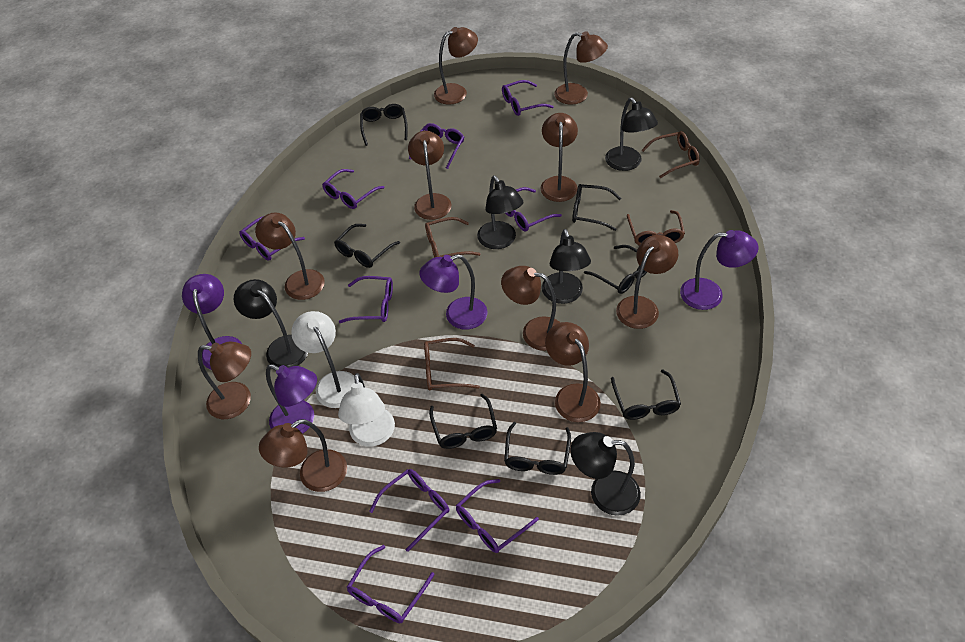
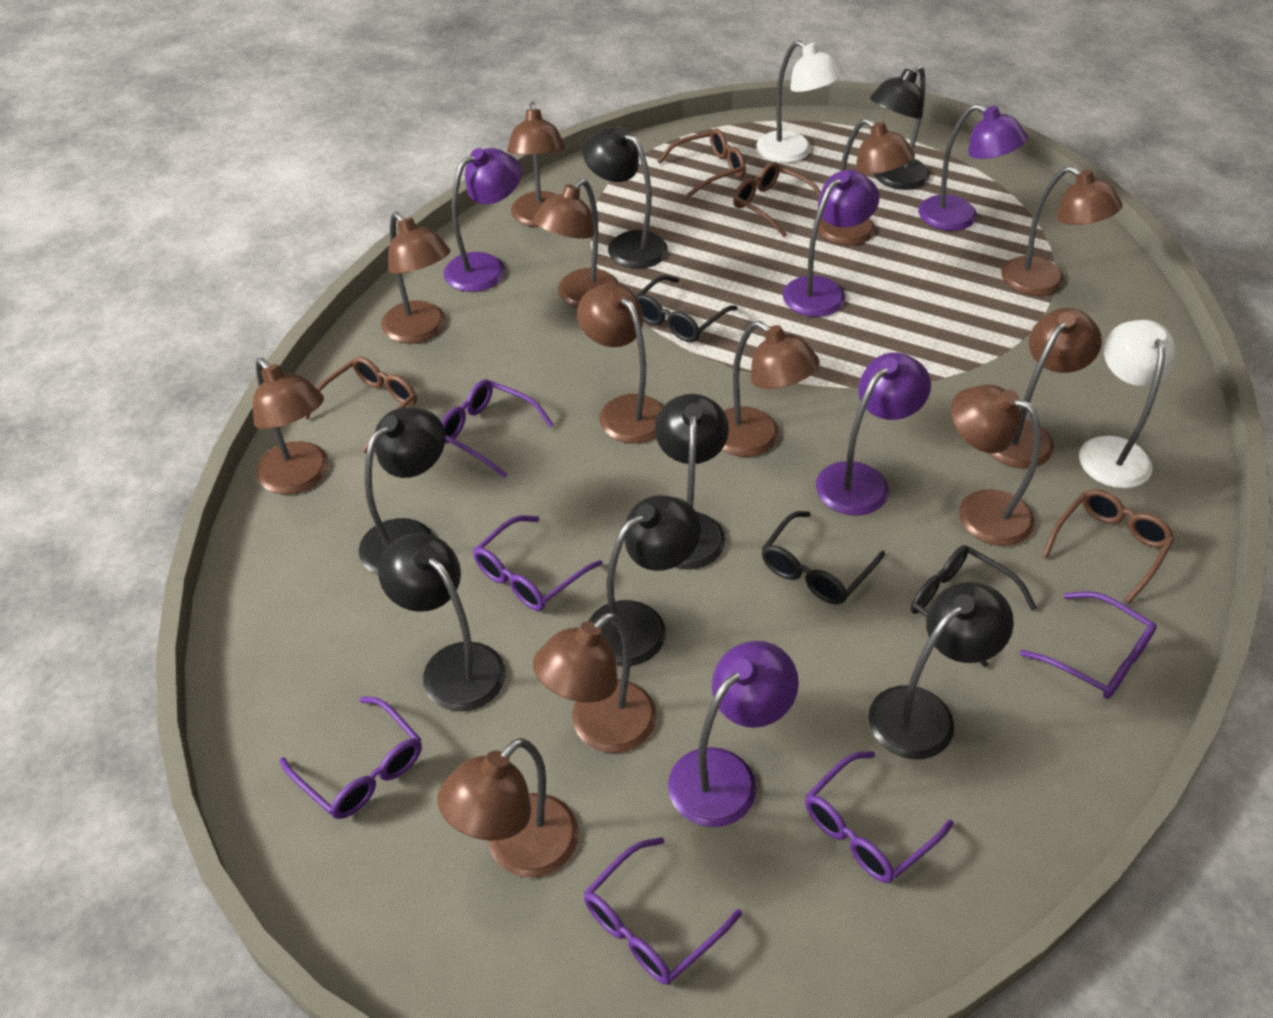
black glasses: [334,224,400,268] [360,104,408,146] [429,394,497,449] [504,422,571,475] [572,184,621,231] [584,245,647,294] [611,369,681,420] = 7 -> [636,275,738,342] [762,511,885,604] [910,545,1037,667] = 3
black lamp: [234,279,308,368] [477,176,524,249] [542,229,591,304] [570,432,641,516] [605,98,658,171] = 5 -> [359,407,446,575] [378,533,506,711] [583,127,668,269] [589,495,701,666] [655,394,729,569] [868,582,1014,759] [870,65,930,190] = 7
brown lamp: [198,341,251,419] [255,213,325,300] [259,419,347,492] [408,131,451,220] [434,27,478,105] [501,266,560,351] [541,113,578,202] [545,322,601,422] [554,31,608,105] [616,235,678,329] = 10 -> [253,358,329,494] [381,212,450,344] [438,738,579,878] [507,101,565,227] [533,179,619,308] [533,612,657,753] [577,283,663,443] [722,321,820,457] [818,118,915,245] [951,385,1041,546] [989,308,1102,469] [1001,166,1122,296] = 12
purple glasses: [239,216,305,261] [322,169,385,209] [339,276,393,323] [347,545,435,623] [369,469,449,552] [409,123,464,169] [456,479,539,553] [502,80,554,116] [505,187,562,231] = 9 -> [279,696,422,819] [441,379,554,478] [473,515,602,611] [584,837,742,985] [805,751,953,883] [1020,592,1157,699] = 6
purple lamp: [182,274,242,370] [266,364,317,434] [419,254,487,330] [680,230,758,310] = 4 -> [444,148,522,292] [668,641,799,827] [783,170,880,317] [816,352,931,516] [918,104,1028,231] = 5

